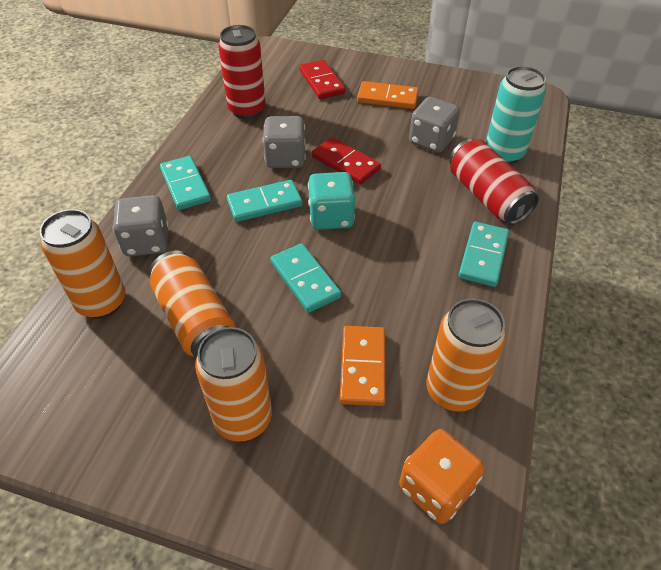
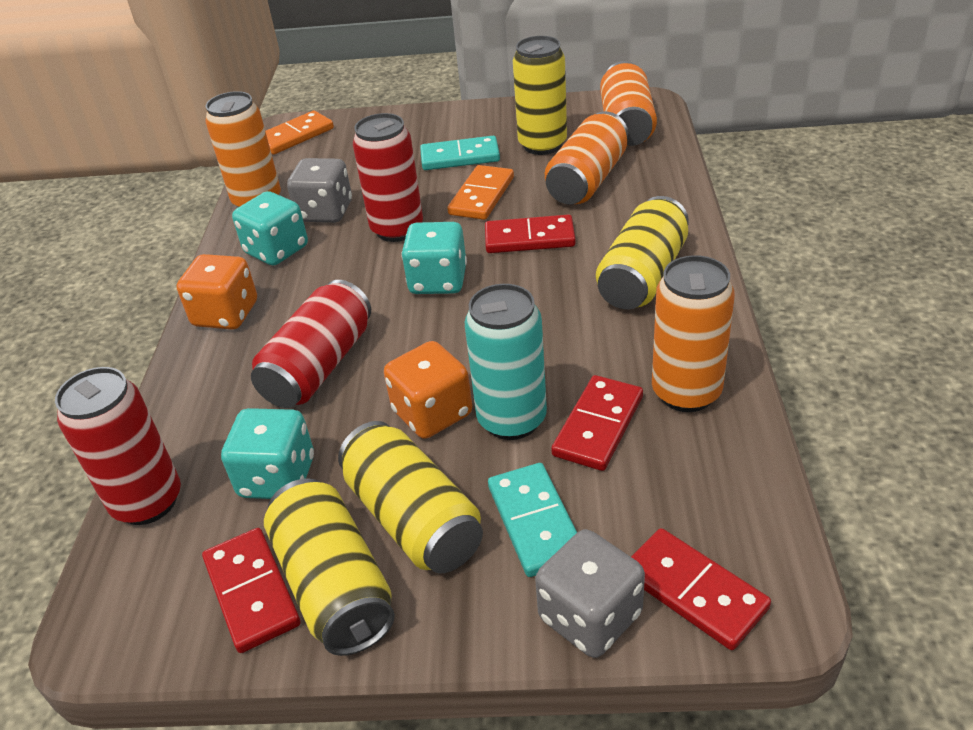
grey dice: [113,195,169,256] [263,116,306,168] [409,97,460,153] = 3 -> [287,158,352,223] [535,529,645,658] = 2
orange dice: [399,429,485,524] = 1 -> [177,254,257,329] [384,341,472,439] = 2
red can: [218,25,266,119] [449,139,539,225] = 2 -> [55,367,181,525] [251,280,371,408] [353,113,423,242] = 3
red domino: [299,60,345,99] [312,137,381,184] = 2 -> [202,528,301,653] [485,215,576,253] [551,375,643,471] [631,528,771,650] = 4
turquoise dice: [308,172,355,230] = 1 -> [221,408,314,499] [232,191,308,266] [401,222,467,294] = 3
turquoise domino: [160,156,211,210] [227,180,302,222] [270,243,341,313] [459,222,509,287] = 4 -> [420,136,500,170] [488,463,577,577] = 2
yellow can: none = 0 -> [264,478,395,656] [338,421,483,573] [513,36,567,155] [596,196,689,309] = 4

